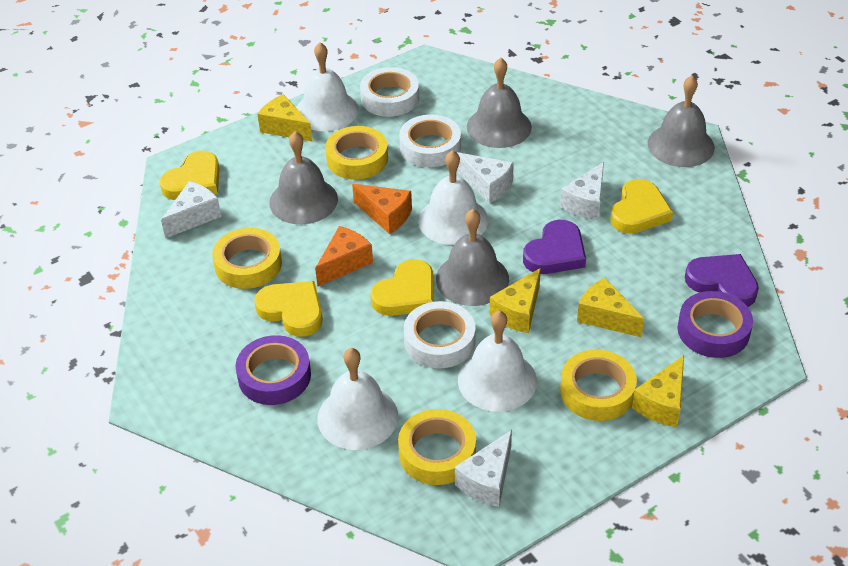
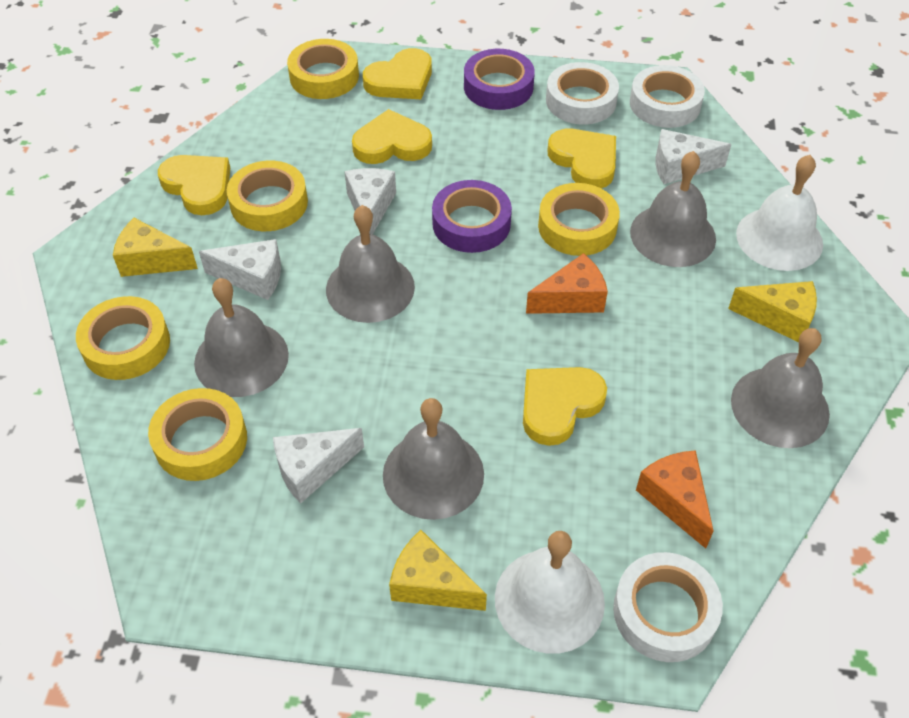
grey bell: [269,131,338,224] [436,209,509,306] [467,58,532,148] [648,76,715,167] = 4 -> [194,278,289,397] [326,205,415,323] [383,398,484,520] [630,151,716,267] [731,328,830,448] = 5
purple heart: [523,220,586,274] [685,254,759,307] = 2 -> none = 0
white bell: [296,42,359,131] [317,348,398,450] [418,150,488,245] [458,310,537,412] = 4 -> [495,531,605,654] [736,155,823,271] = 2
yellow cheese: [257,94,313,142] [490,268,541,333] [577,278,644,337] [632,355,684,427] = 4 -> [113,218,198,277] [389,530,487,611] [728,281,817,342] = 3
yellow heart: [159,151,220,200] [254,281,323,337] [370,259,434,316] [610,179,673,234] = 4 -> [158,155,230,215] [352,109,432,164] [363,48,432,99] [523,367,607,446] [547,129,616,188] = 5
yellow tape: [212,228,282,289] [325,126,388,180] [398,409,476,485] [560,350,637,421] = 4 -> [76,296,170,380] [148,388,247,481] [227,161,308,231] [287,39,359,99] [538,183,620,256] = 5

